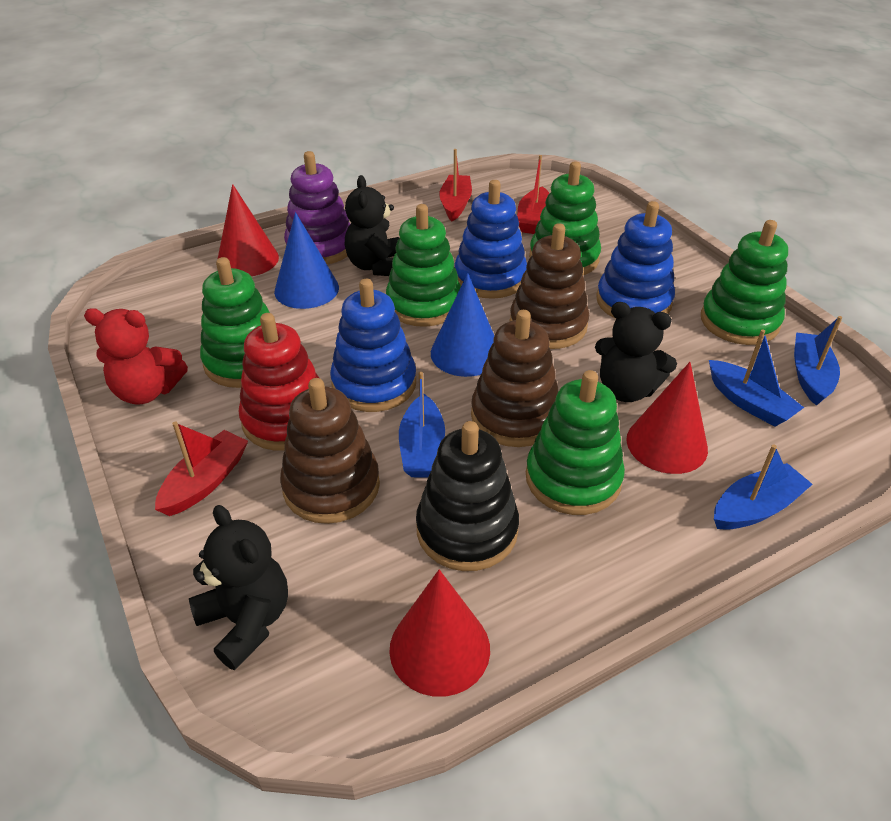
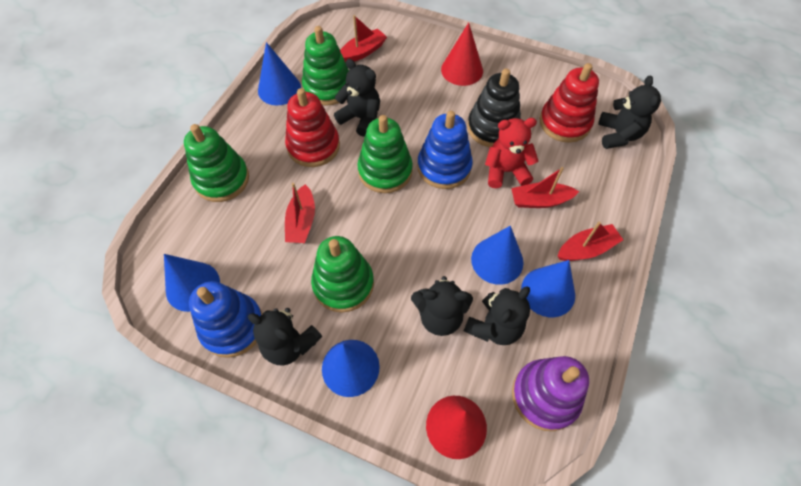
black teddy bear: [189,505,288,670] [345,175,399,276] [595,302,677,402] = 3 -> [248,308,322,366] [334,59,380,137] [411,276,473,336] [464,286,530,345] [598,76,661,149] = 5
blue boat: [399,372,445,477] [709,329,804,427] [714,445,813,530] [794,316,842,406] = 4 -> none = 0
blue cone: [274,212,339,309] [431,273,494,377] = 2 -> [164,254,220,312] [258,42,301,105] [322,340,380,397] [471,226,524,285] [521,260,575,317] = 5
blue stacking toy: [330,279,416,412] [454,180,527,299] [596,201,675,319] = 3 -> [189,281,263,358] [417,111,473,189] = 2
brown stacking toy: [280,378,380,524] [471,310,558,447] [509,223,589,349] = 3 -> none = 0
green stacking toy: [200,257,270,388] [386,204,461,327] [526,370,625,515] [529,161,601,275] [701,220,788,345] = 5 -> [184,124,249,202] [302,26,349,106] [311,236,374,312] [357,115,413,193] = 4
red boat: [155,422,248,516] [439,149,472,221] [517,155,549,234] = 3 -> [285,183,315,243] [340,15,387,62] [511,167,579,208] [557,222,623,261] = 4
red cone: [218,184,279,276] [389,569,490,697] [626,362,708,474] = 3 -> [426,396,487,459] [441,22,483,86] = 2
red stacking toy: [238,313,319,451] = 1 -> [285,88,340,167] [540,63,599,143] = 2

